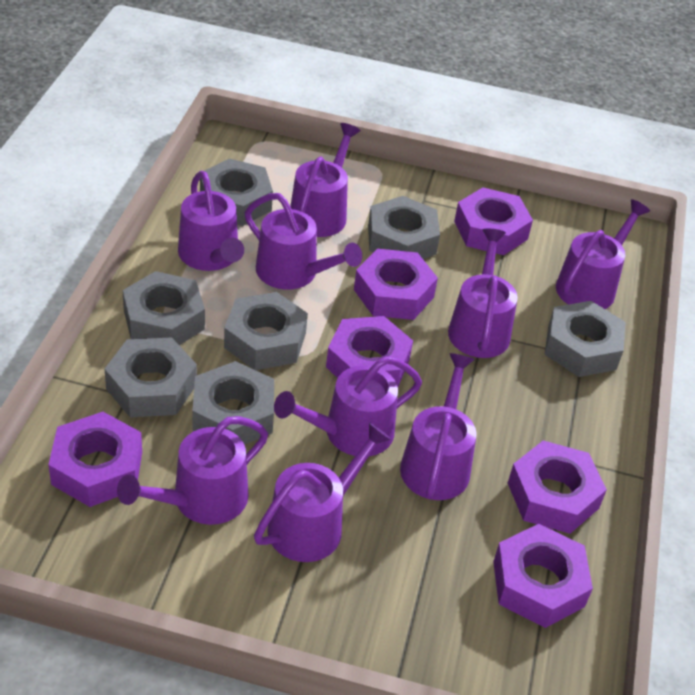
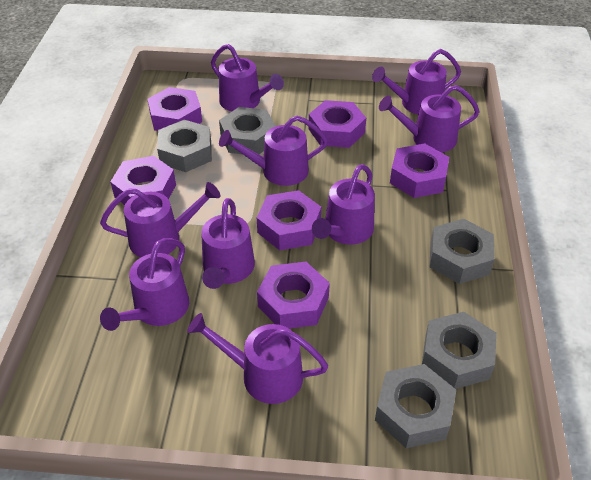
grey nut: [105,337,197,417] [123,271,205,345] [193,361,274,445] [200,159,273,226] [224,292,308,370] [368,196,440,259] [545,301,625,377] = 7 -> [157,120,212,172] [219,107,276,154] [375,364,456,448] [422,312,497,389] [429,219,495,284] = 5

